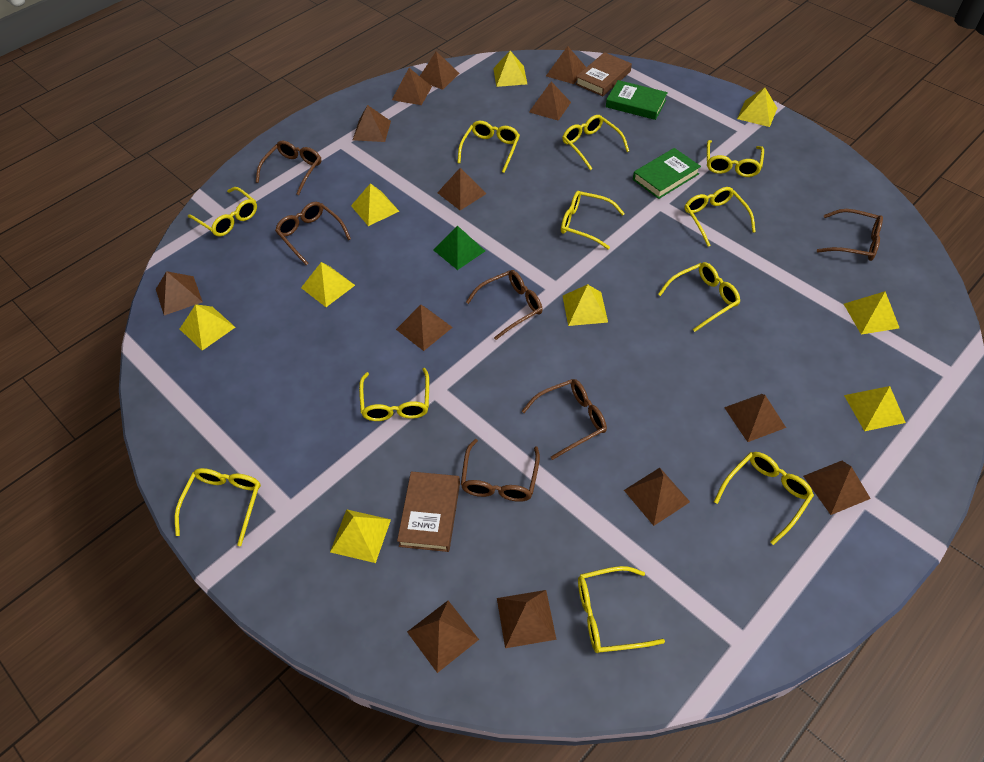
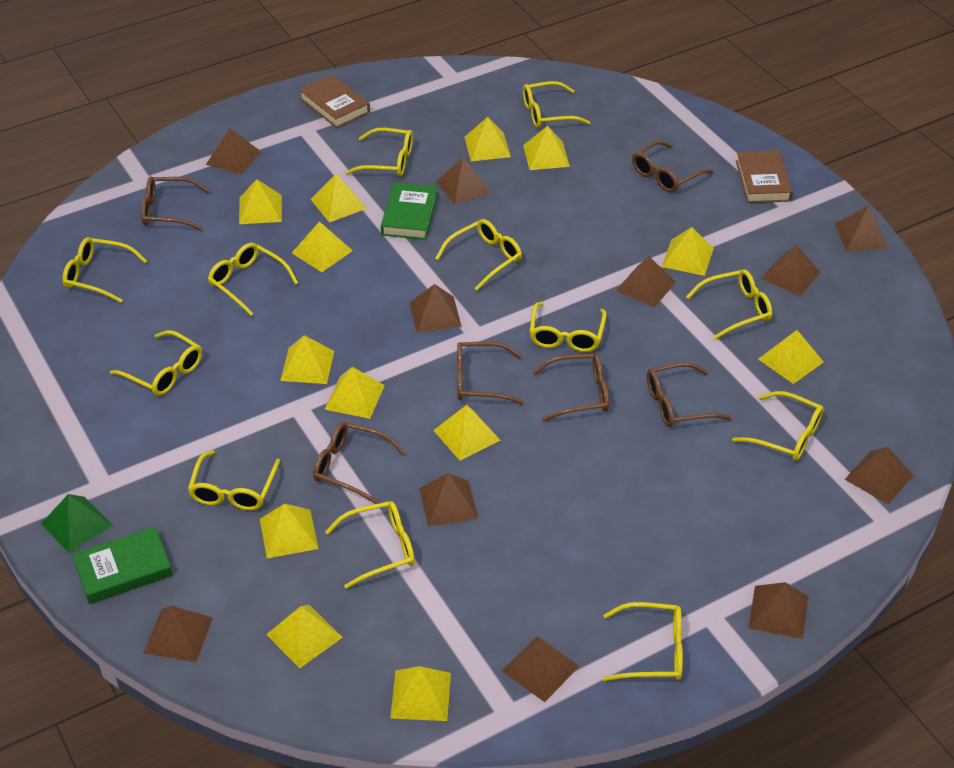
brown pyramid: [156,271,203,315] [353,105,391,142] [392,68,432,105] [396,305,453,351] [407,601,479,673] [420,51,460,90] [437,168,487,210] [497,590,557,648] [529,82,571,121] [546,46,586,84] [624,468,690,526] [724,394,786,442] [803,461,871,515] = 13 -> [144,606,213,662] [206,128,261,175] [410,284,462,333] [419,473,479,527] [436,157,491,205] [502,637,580,702] [616,256,676,308] [748,582,808,639] [761,245,821,296] [835,206,889,252] [844,447,914,504] = 11
yellow glasses: [175,468,261,546] [188,187,257,236] [359,368,429,421] [457,121,520,173] [561,191,625,250] [562,115,629,170] [578,566,665,653] [658,262,740,332] [685,187,756,247] [707,140,764,177] [714,452,814,545] = 11 -> [62,237,147,303] [110,330,202,396] [188,450,280,511] [208,243,298,316] [325,501,415,589] [345,128,413,176] [435,219,522,291] [523,81,590,128] [530,302,607,352] [603,602,683,681] [686,269,772,340] [732,391,824,461] = 12
yellow pyramid: [180,304,235,351] [301,262,355,307] [330,510,391,563] [351,183,399,226] [493,51,527,87] [563,284,608,326] [737,88,777,127] [844,291,899,335] [844,386,906,431] = 9 -> [239,179,282,224] [260,504,319,558] [266,605,343,668] [280,335,334,384] [292,221,353,272] [311,174,367,222] [325,367,385,419] [390,666,451,721] [433,405,501,460] [464,117,511,161] [523,126,570,170] [662,227,714,276] [758,330,824,384] = 13

